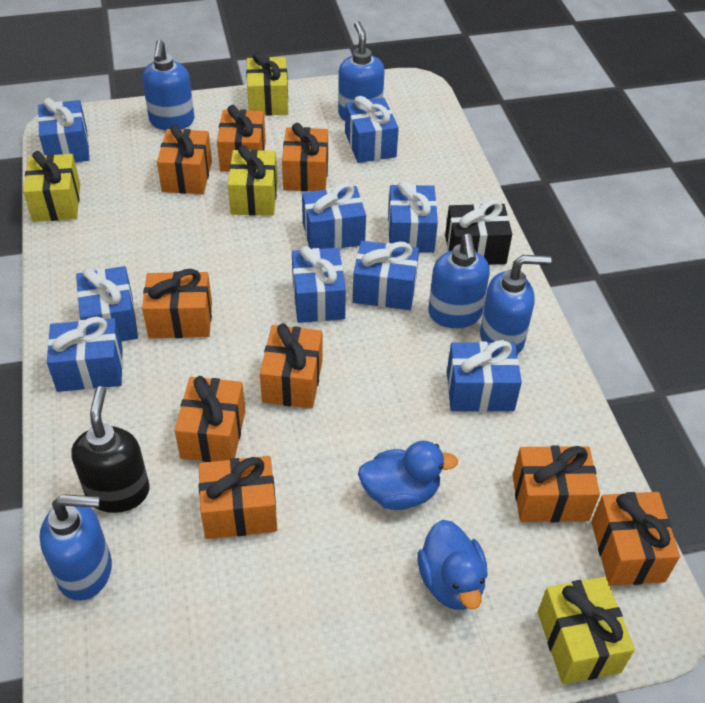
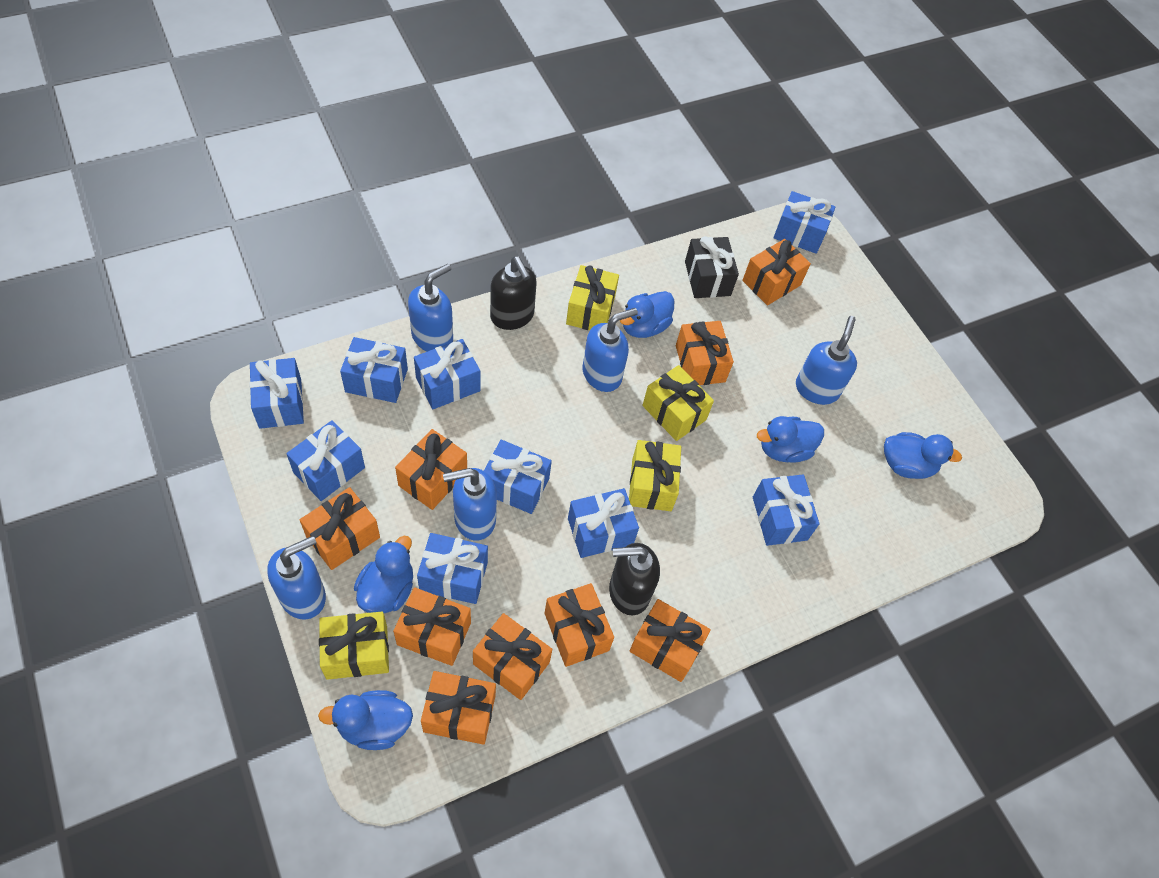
black soap dispenser: [71,386,150,513] = 1 -> [490,257,537,330] [609,543,660,616] = 2
blue duck: [358,441,458,510] [417,520,488,610] = 2 -> [318,690,413,750] [354,536,413,613] [620,291,675,338] [757,416,824,463] [884,432,962,479] = 5

